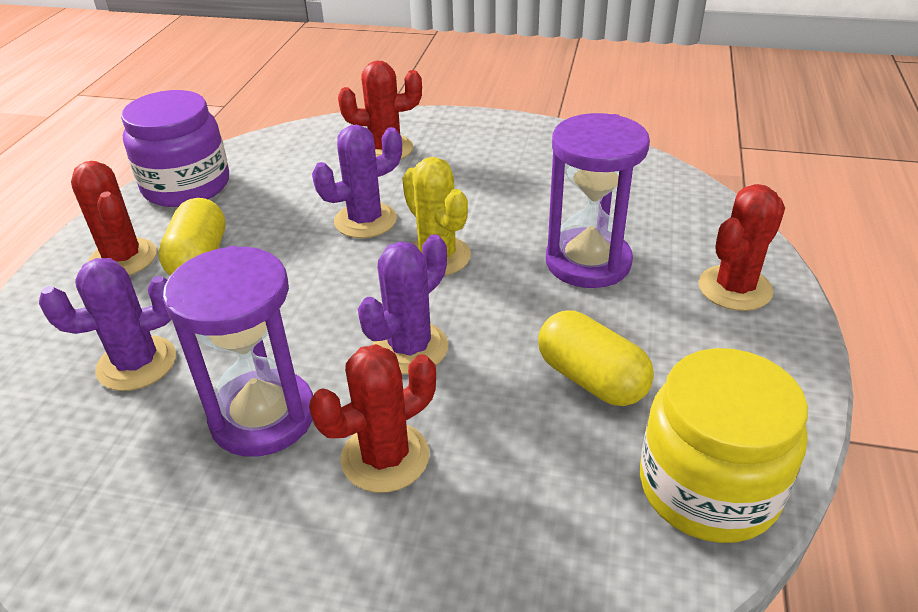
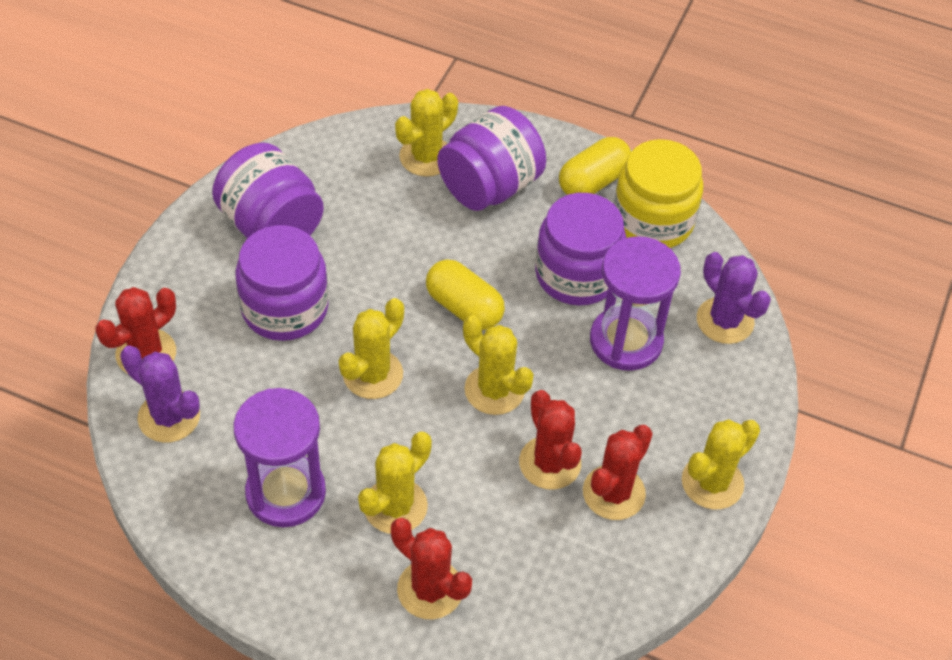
purple cactus: [39,258,176,391] [312,125,402,238] [358,234,448,374] = 3 -> [120,346,200,443] [697,252,771,344] = 2
purple jar: [121,90,229,207] = 1 -> [212,142,324,239] [235,225,329,341] [437,106,546,211] [535,193,626,306] = 4
yellow cactus: [402,157,471,276] = 1 -> [339,298,404,399] [358,432,432,534] [395,89,458,177] [463,315,534,415] [682,420,760,509] = 5

